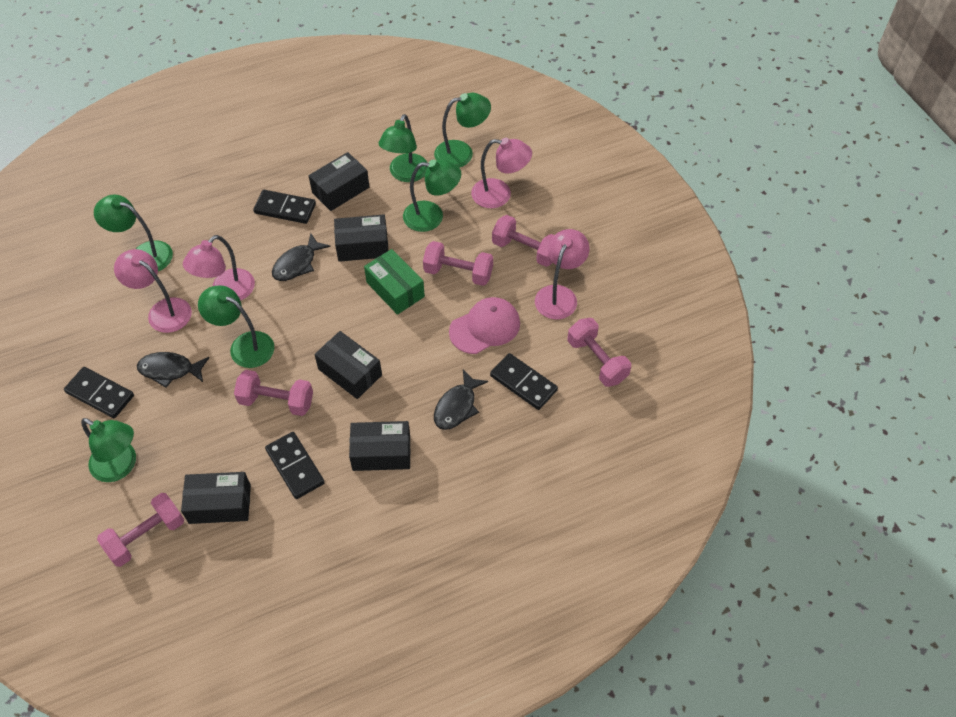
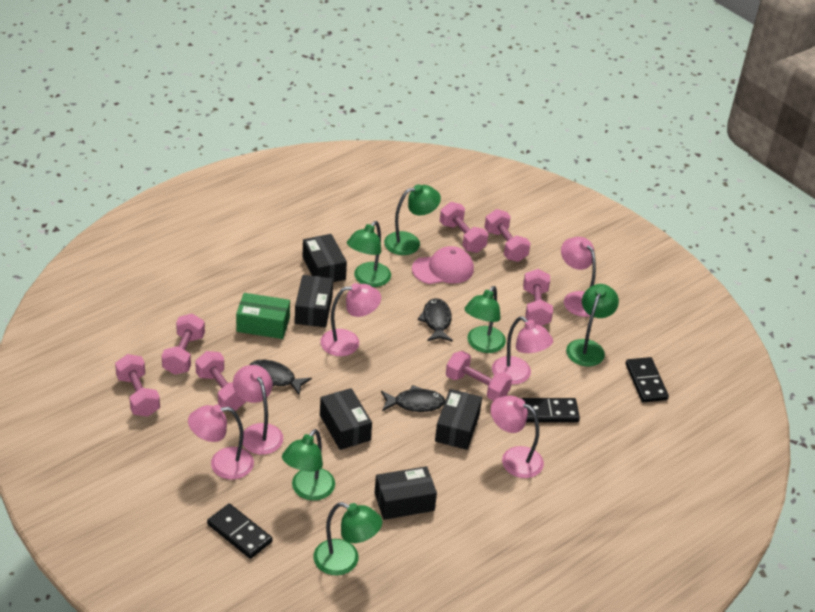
black domino: [64,367,134,418] [253,190,316,224] [265,432,325,499] [490,353,558,410] = 4 -> [207,504,272,559] [521,398,580,422] [626,357,669,403] = 3
pink dumbbell: [97,493,184,567] [234,370,313,416] [423,241,493,286] [492,215,554,267] [567,318,631,387] = 5 -> [115,354,160,417] [162,314,205,375] [195,351,246,411] [440,202,488,253] [446,351,512,401] [484,209,531,262] [523,269,553,326] = 7
pink lamp: [114,249,192,333] [183,235,255,301] [471,138,532,208] [535,229,589,319] = 4 -> [188,405,254,479] [233,365,283,455] [320,283,381,356] [490,396,544,478] [492,316,553,384] [561,237,596,317] = 6

